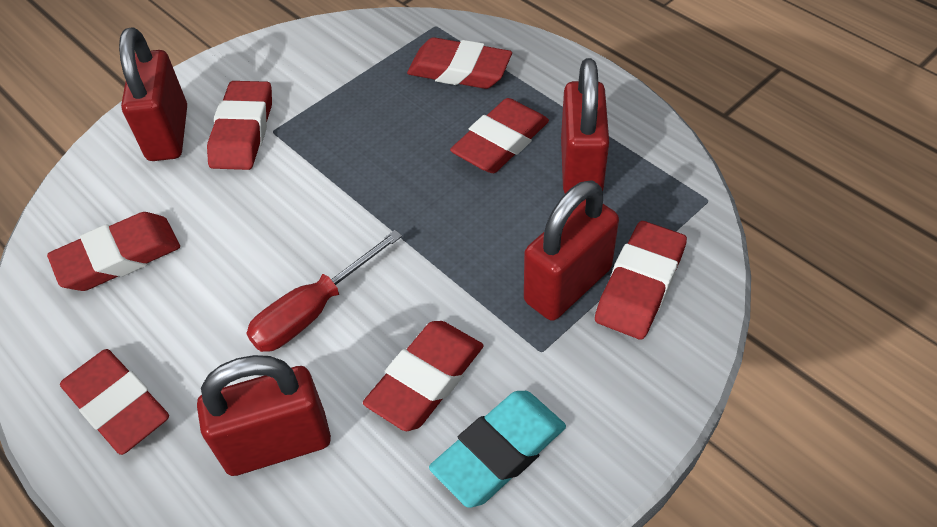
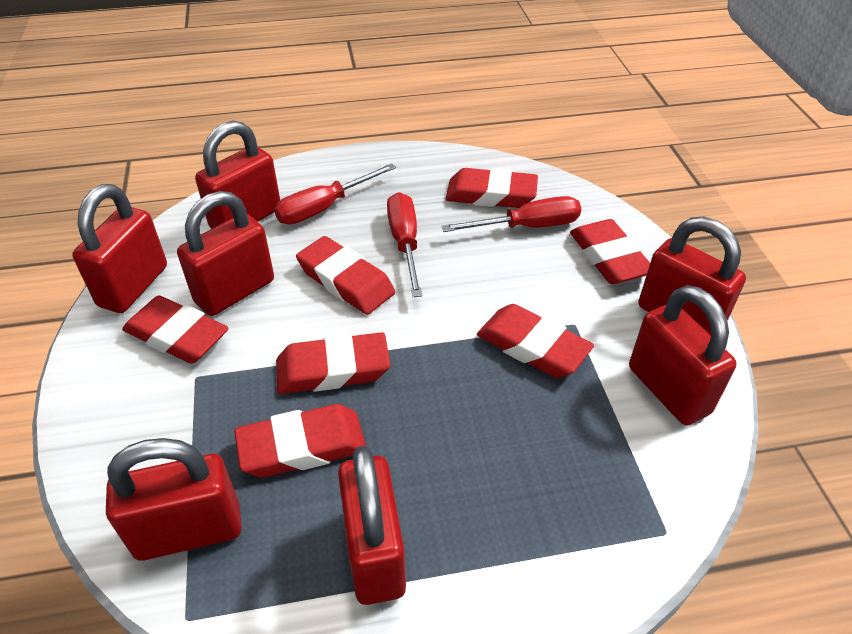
red padlock: [119,27,187,161] [197,355,331,476] [524,180,619,321] [561,58,609,194] = 4 -> [72,184,167,313] [106,438,242,561] [177,191,274,316] [195,121,280,229] [338,446,406,605] [629,285,737,425] [638,216,746,335] = 7
red screwdriver: [246,230,402,352] = 1 -> [274,163,396,225] [387,192,422,297] [442,196,581,232] = 3
turquoise eraser: [429,391,566,508] = 1 -> none = 0

